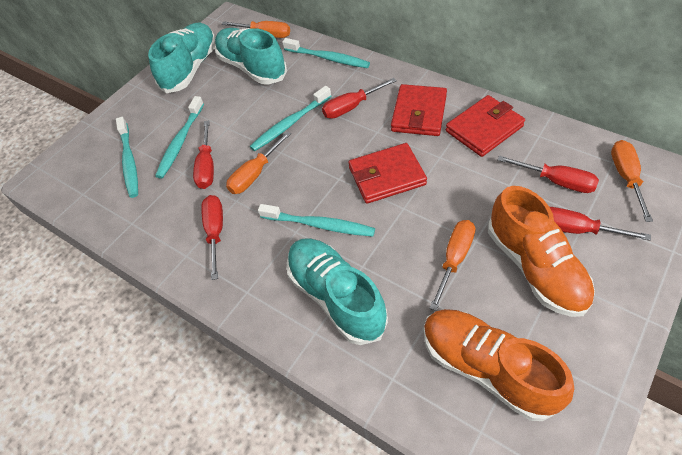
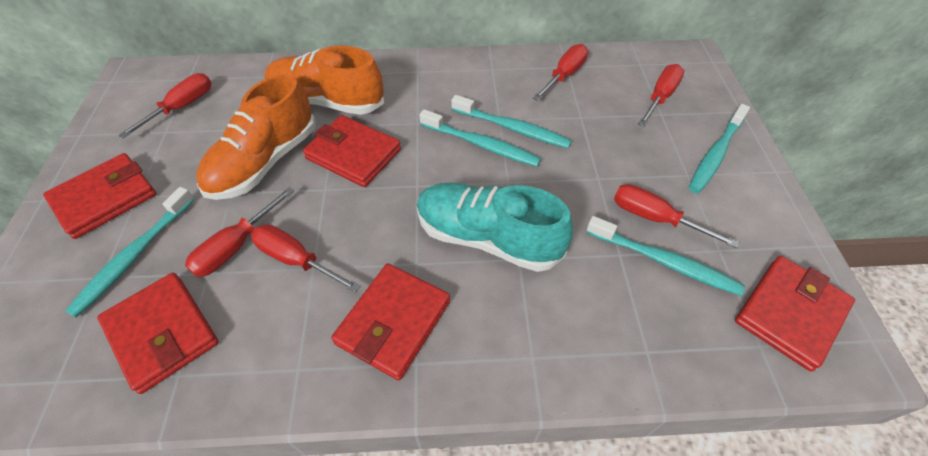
orange screwdriver: [222,21,290,38] [226,131,291,194] [429,220,475,311] [611,140,653,222] = 4 -> none = 0
red screwdriver: [193,121,214,189] [201,195,223,280] [322,78,397,119] [497,156,599,193] [550,207,651,241] = 5 -> [118,73,211,138] [185,187,294,277] [251,224,361,293] [533,44,588,101] [614,184,739,248] [638,64,684,127] = 6
red wallet: [349,143,427,204] [391,84,447,136] [446,95,525,157] = 3 -> [43,153,156,239] [97,273,219,394] [303,115,401,187] [331,264,450,380] [735,256,855,372] = 5
turquoise shoe: [148,23,215,93] [215,28,287,85] [287,238,388,345] = 3 -> [417,182,573,272] = 1

